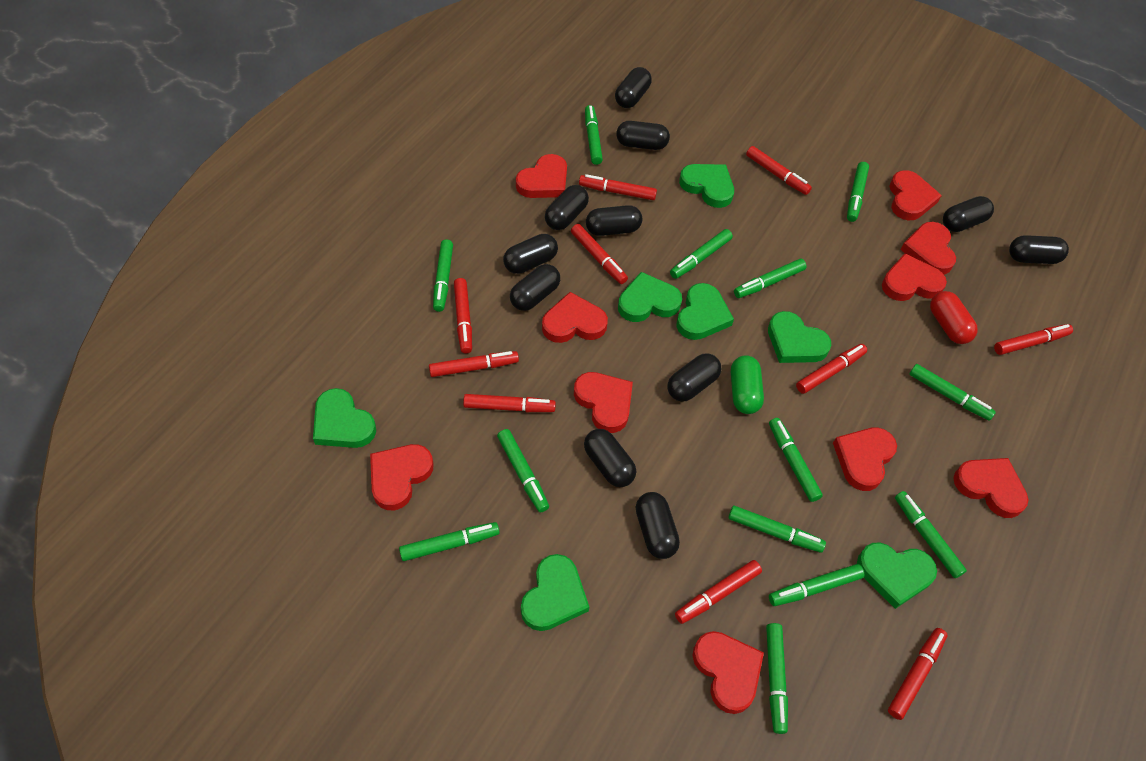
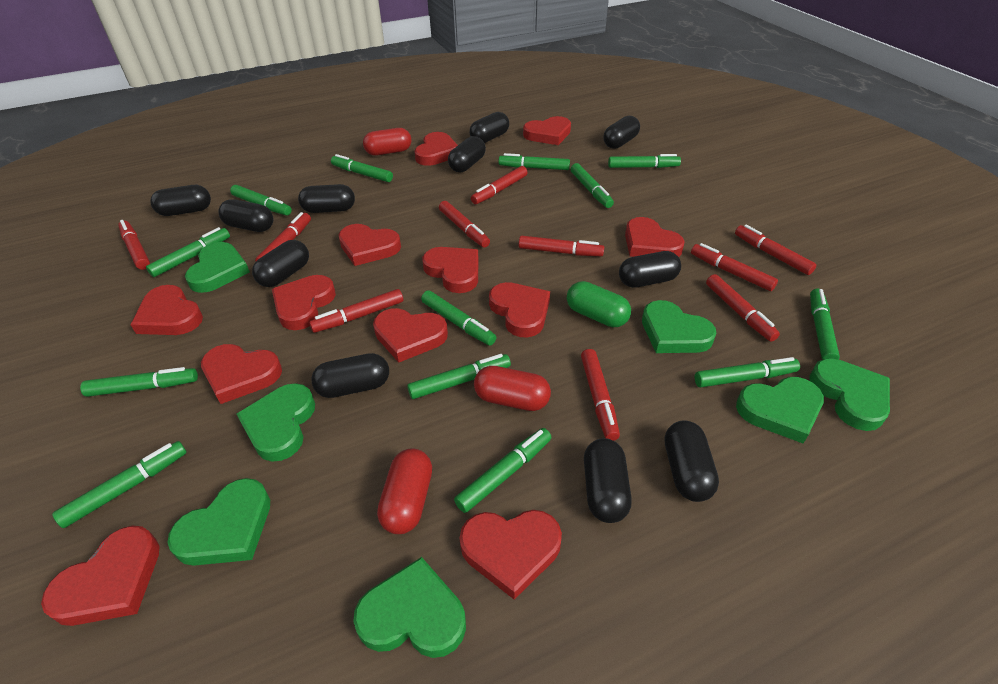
red capsule: [930,291,978,344] = 1 -> [363,128,412,156] [377,448,432,534] [474,366,551,411] = 3
red heart: [370,444,433,510] [516,154,567,198] [542,292,608,343] [574,372,633,433] [693,631,764,714] [833,427,897,491] [882,254,947,301] [889,170,942,220] [900,222,956,275] [954,458,1028,518] = 10 -> [41,526,160,626] [130,285,203,335] [201,344,282,404] [272,275,336,330] [339,224,401,266] [373,308,448,362] [414,132,458,166] [422,247,478,293] [459,510,562,600] [489,282,550,337] [523,116,571,145] [625,217,685,257] = 12

